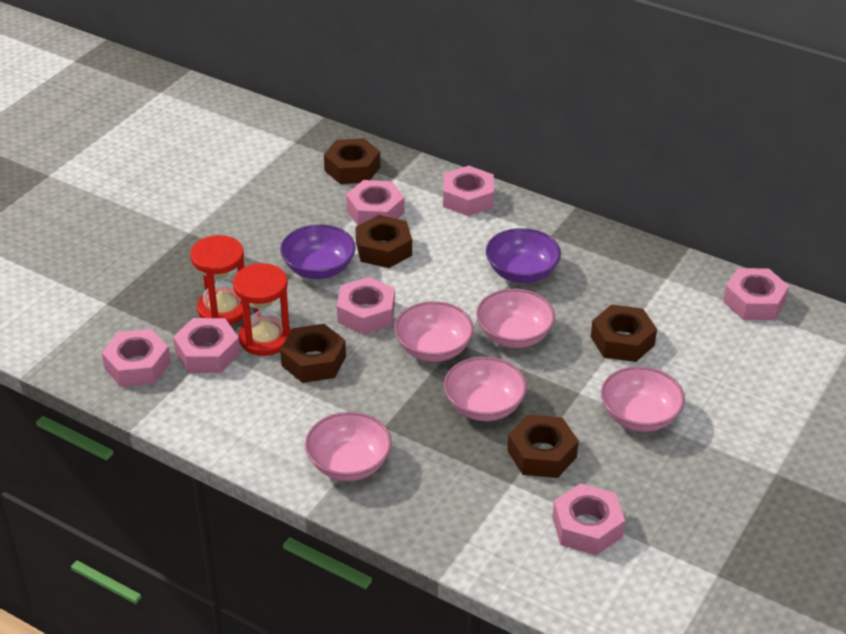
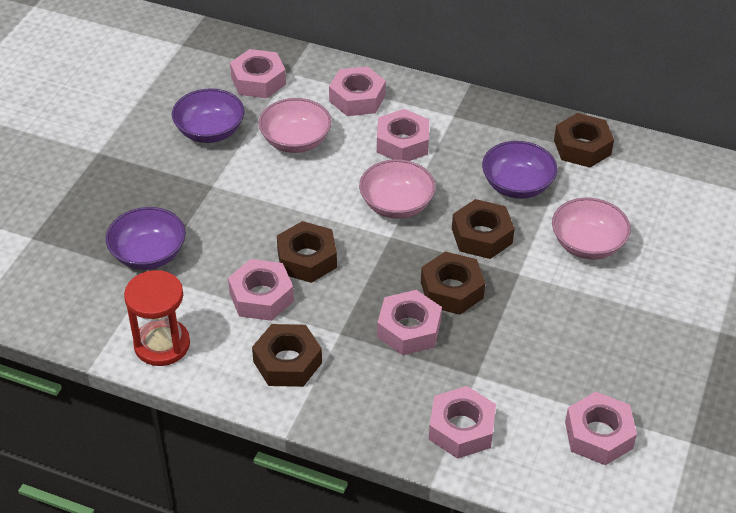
pink bowl: [305,412,392,481] [394,301,474,362] [444,357,527,421] [476,289,555,348] [601,366,685,432] = 5 -> [259,98,332,153] [359,159,436,219] [552,198,631,259] = 3
purple bowl: [280,224,356,279] [486,228,561,283] = 2 -> [106,207,186,270] [172,88,244,143] [482,141,557,199] = 3
red hourglass: [190,235,244,325] [233,263,291,356] = 2 -> [124,270,190,366] = 1

